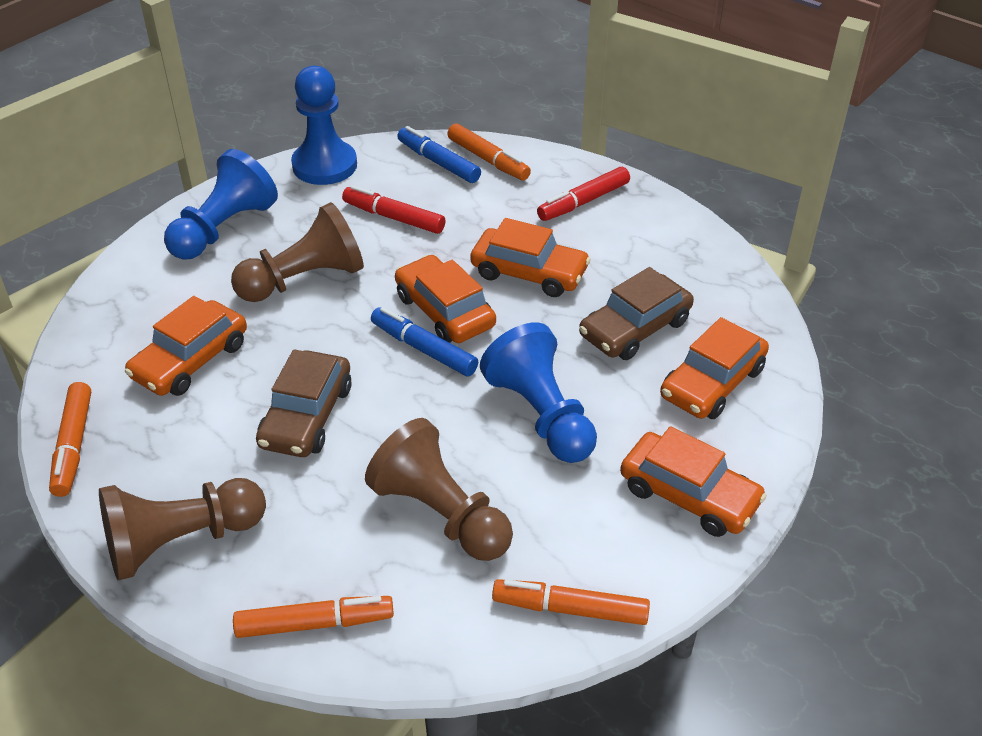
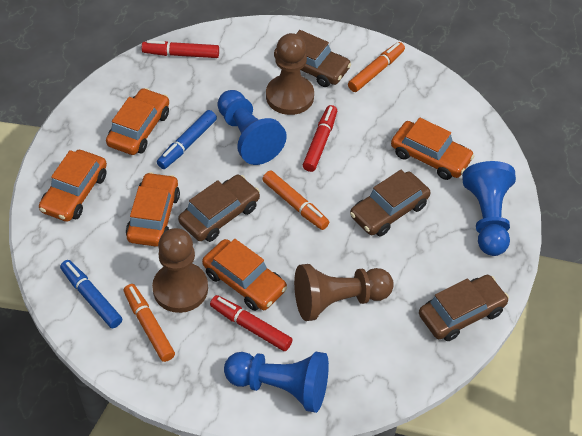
brown car: [256,349,351,457] [579,267,694,360] = 2 -> [178,175,260,242] [274,30,351,87] [350,170,430,237] [419,275,509,341] = 4
orange marker: [49,382,91,497] [233,596,394,638] [447,123,531,181] [492,579,650,625] = 4 -> [124,284,175,362] [262,170,329,230] [348,42,405,92] = 3
red marker: [342,185,446,234] [537,167,630,221] = 2 -> [142,40,219,58] [210,295,293,351] [303,105,337,172] = 3

